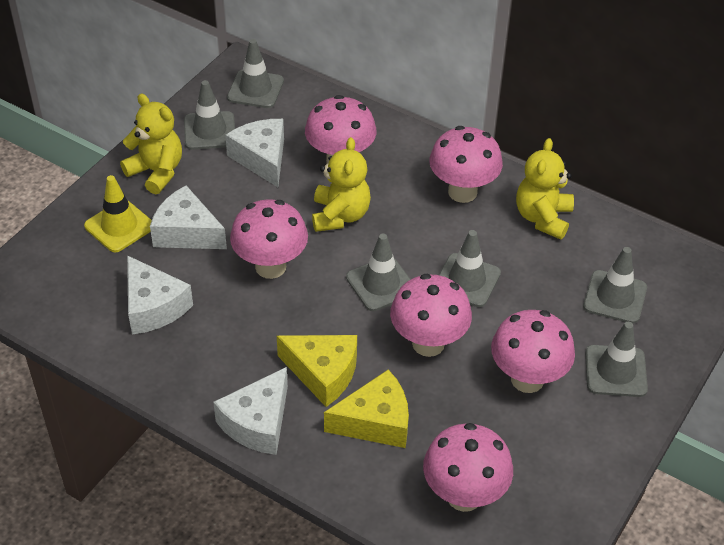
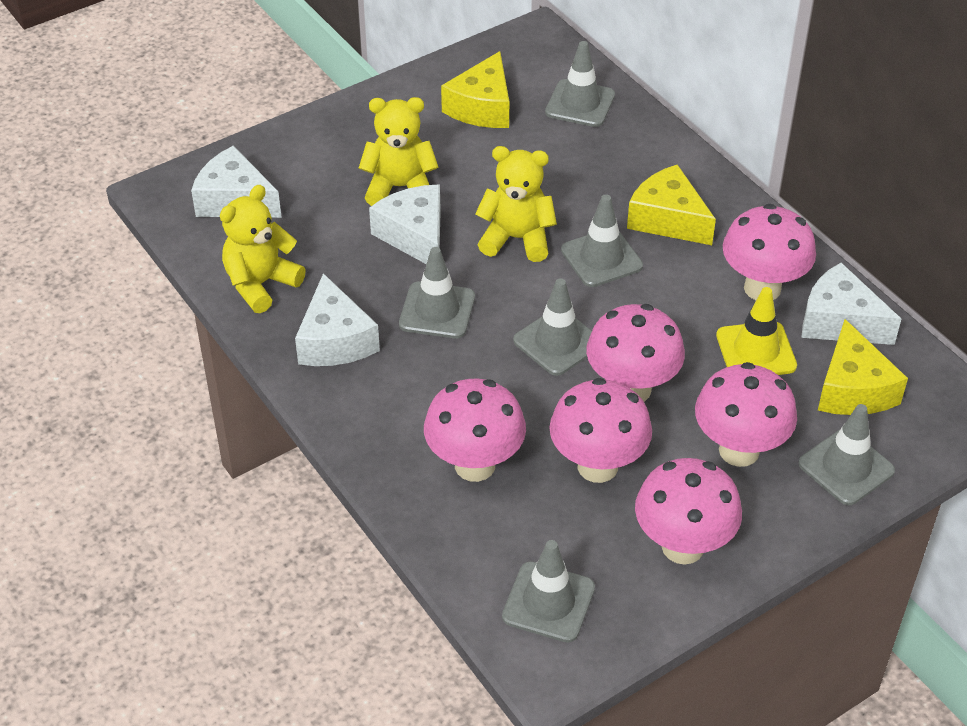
yellow cheese: [277,335,357,407] [324,370,409,448] = 2 -> [441,51,509,128] [627,164,716,245] [818,319,908,415] = 3

